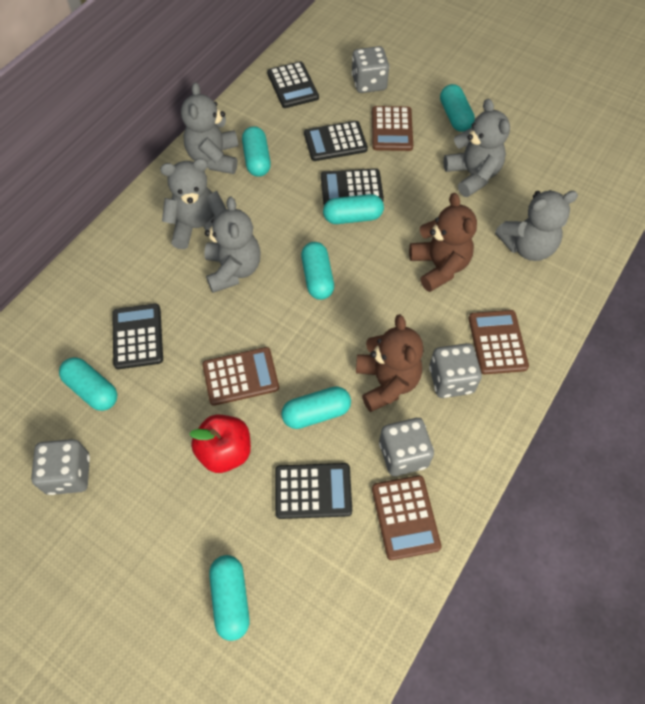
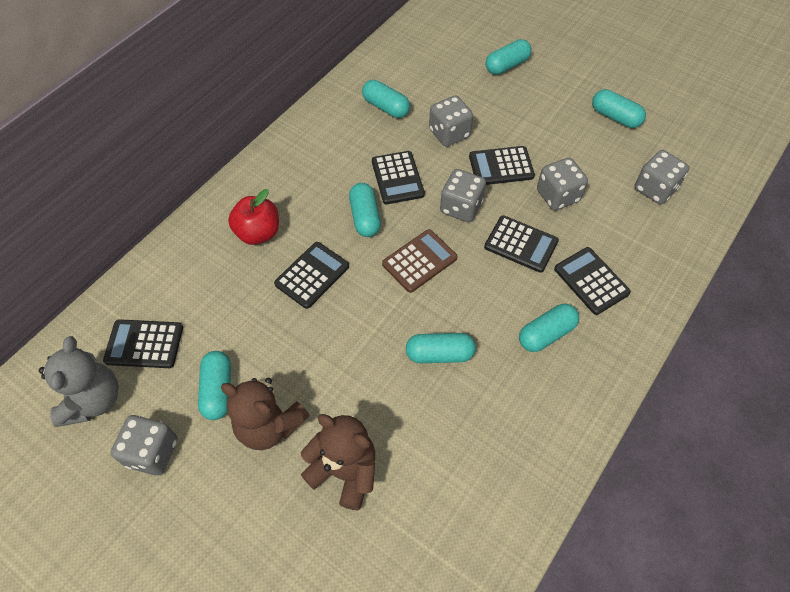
black calculator: [112,304,163,369] [267,61,319,108] [275,463,352,519] [304,121,368,161] [321,168,384,205] = 5 -> [103,319,183,368] [274,242,349,309] [372,151,425,204] [469,146,535,185] [484,215,559,273] [554,247,631,315] = 6
brown calculator: [202,347,279,406] [372,106,413,151] [372,475,442,560] [469,310,529,374] = 4 -> [382,229,457,293] = 1
grey dice: [31,439,90,495] [352,46,389,93] [379,418,434,476] [429,343,482,398] = 4 -> [111,415,178,476] [429,96,473,147] [440,169,486,222] [537,158,588,211] [634,150,689,204] = 5
grey teddy bear: [160,158,226,249] [181,82,238,174] [204,197,261,293] [443,99,510,197] [495,190,578,261] = 5 -> [39,336,119,427] = 1

